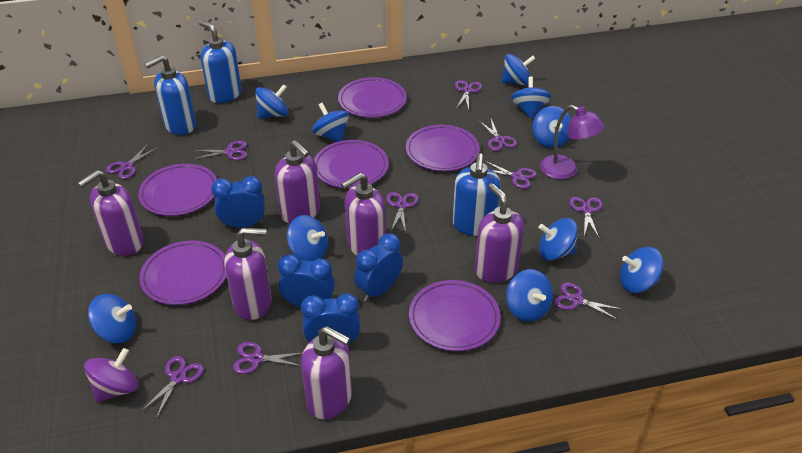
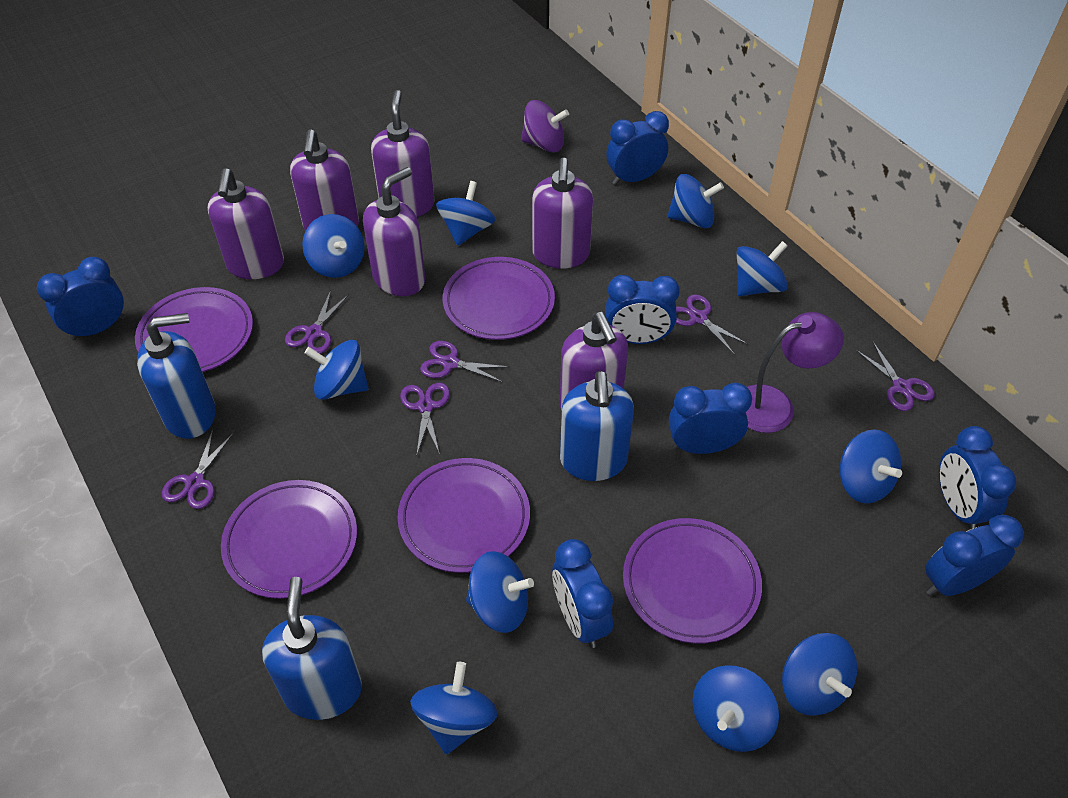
blue clock: [211,176,265,228] [278,254,335,308] [301,293,360,344] [354,233,403,302] = 4 -> [37,257,125,340] [552,539,613,648] [606,111,669,185] [606,275,680,344] [669,383,752,454] [925,515,1024,596] [939,426,1016,530] = 7
purple plate: [138,164,217,216] [139,241,226,305] [314,140,389,189] [338,77,407,118] [406,125,480,171] [409,280,501,351] = 6 -> [135,287,253,372] [221,480,357,599] [398,458,530,573] [443,257,555,340] [623,518,762,644] = 5
purple scissors: [106,144,158,179] [141,356,203,418] [193,141,247,160] [233,342,303,374] [386,192,418,232] [455,80,482,109] [479,119,517,151] [485,161,537,189] [554,283,621,320] [569,197,602,238] = 10 -> [162,430,234,509] [285,290,349,354] [400,383,450,456] [420,341,510,383] [676,294,749,354] [856,342,935,411] = 6

